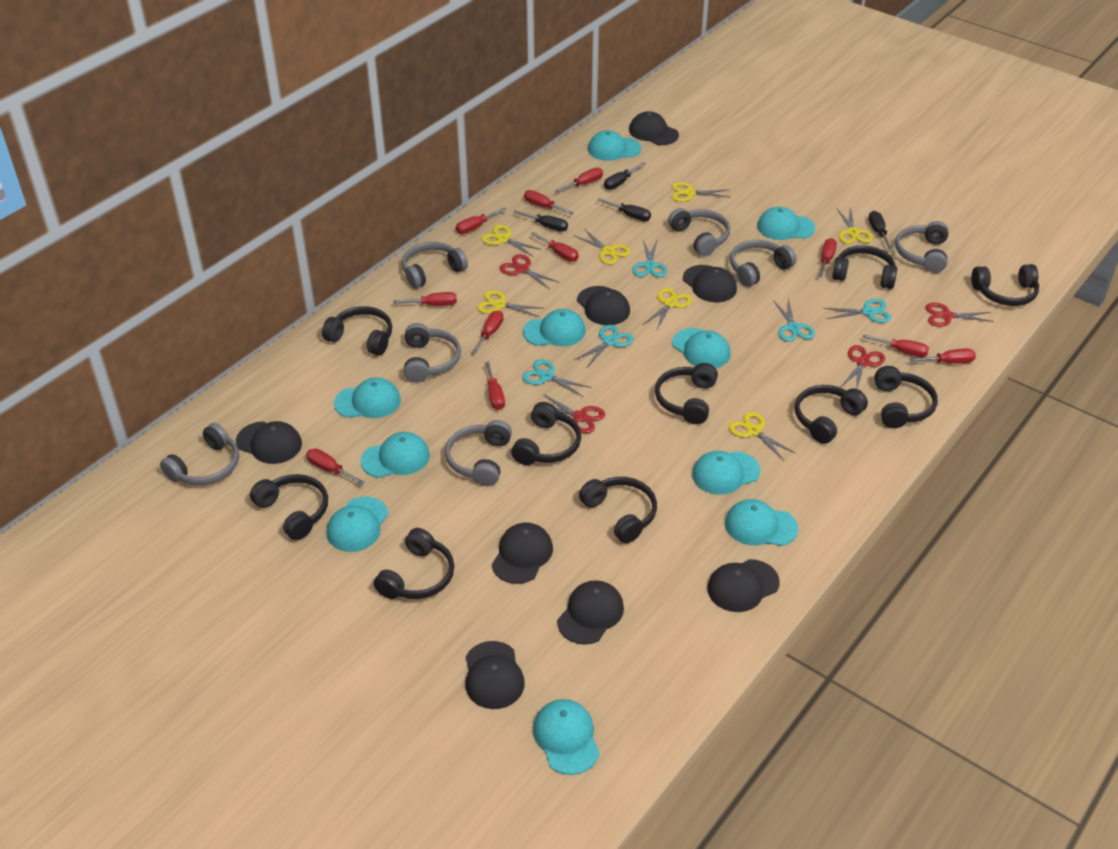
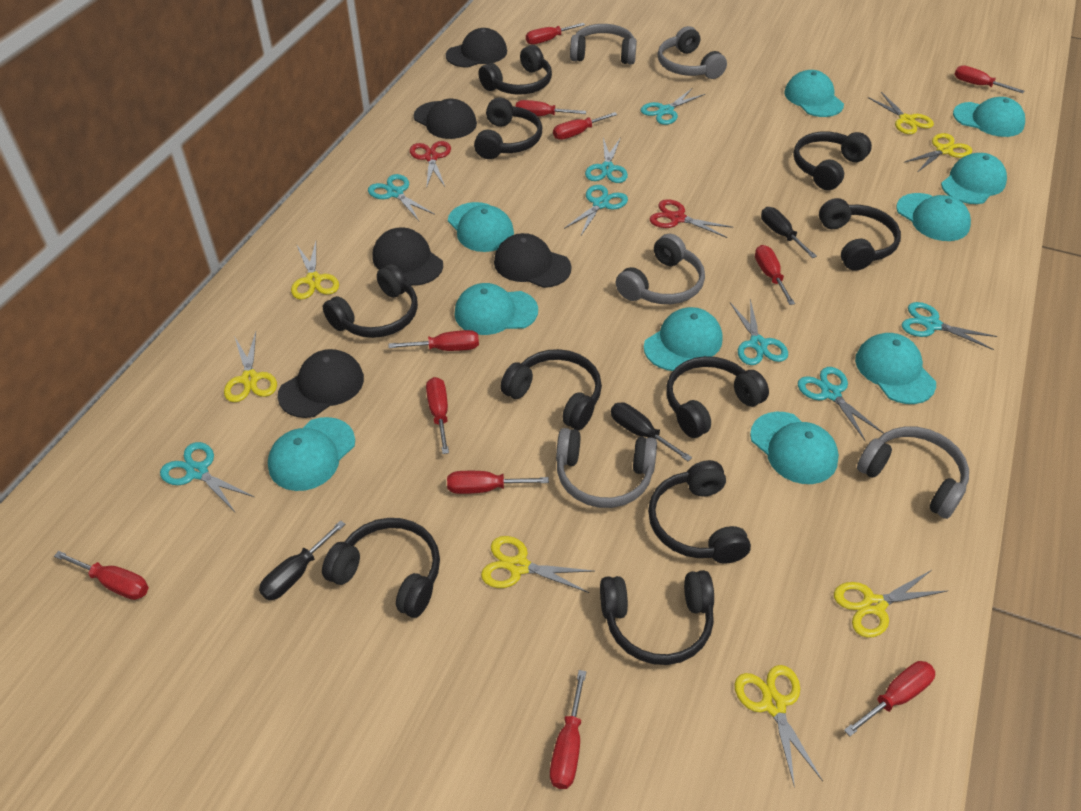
black cap: [236,421,302,464] [466,641,525,709] [492,523,553,584] [557,580,624,645] [577,286,630,325] [629,111,679,145] [683,265,737,302] [707,559,780,612] = 8 -> [278,349,364,418] [372,227,443,286] [414,99,477,139] [446,28,507,68] [494,233,572,288] = 5
black screwdriver: [513,210,568,232] [597,198,651,221] [604,162,646,190] [868,211,893,250] = 4 -> [259,520,346,600] [611,403,692,461] [761,207,817,258] = 3
grey headphones: [160,423,239,485] [402,242,468,289] [404,323,461,383] [445,420,512,486] [668,208,730,256] [730,240,796,287] [895,221,949,273] = 7 -> [556,428,657,508] [570,24,637,65] [616,233,705,304] [658,26,727,79] [857,426,969,519] = 5
red scissors: [500,254,560,289] [534,394,605,433] [842,345,885,389] [925,303,994,327] = 4 -> [410,141,451,188] [649,199,733,238] = 2
turquoise scissors: [522,359,592,397] [575,325,633,367] [632,239,667,277] [773,298,815,342] [823,299,891,323] = 5 -> [160,442,254,512] [368,174,435,221] [564,185,628,235] [585,137,628,183] [640,89,705,125] [730,299,788,365] [798,367,884,441] [902,302,997,350] = 8

